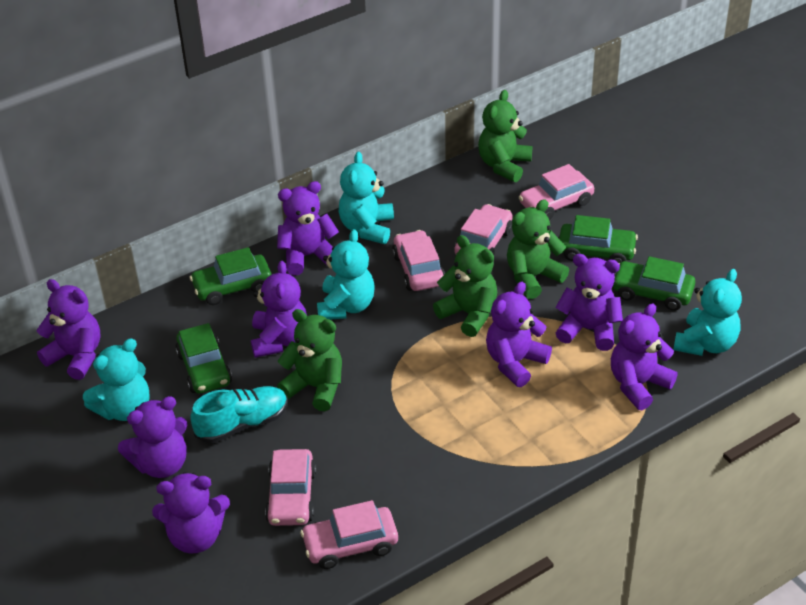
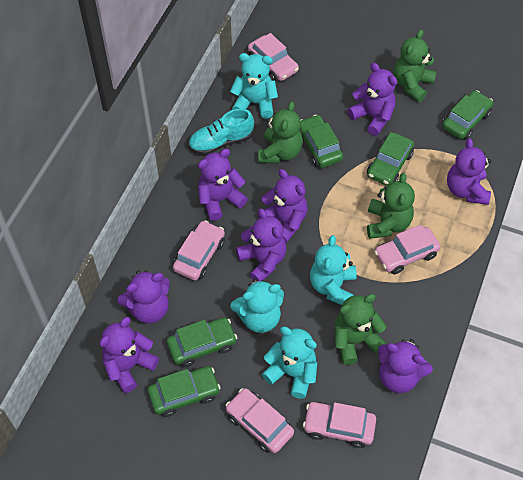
green car: [175,323,232,394] [189,247,272,305] [559,215,638,263] [613,256,695,311] = 4 -> [148,366,221,417] [167,317,237,367] [299,114,343,168] [367,132,414,186] [442,90,493,140] = 5

